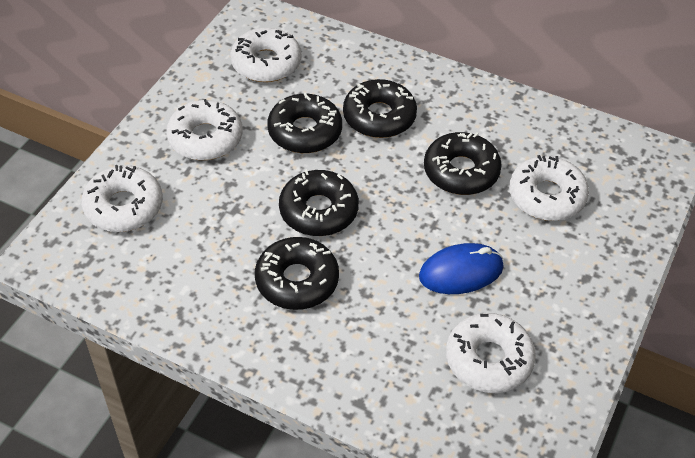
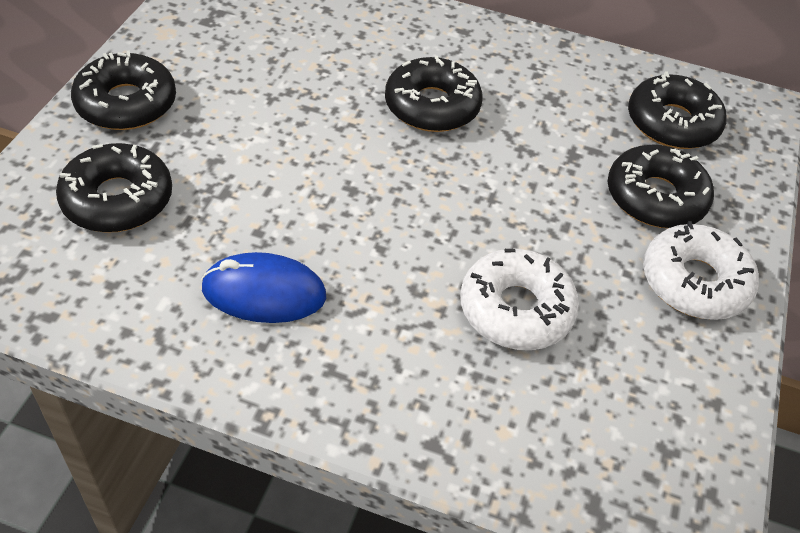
white donut: [81,165,163,232] [166,99,243,160] [230,27,301,82] [446,313,536,393] [509,155,589,221] = 5 -> [460,249,579,350] [643,221,759,320] = 2

